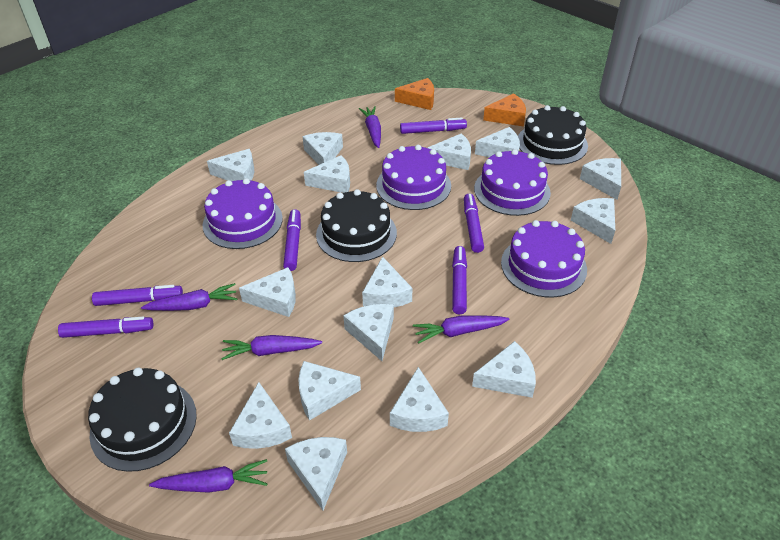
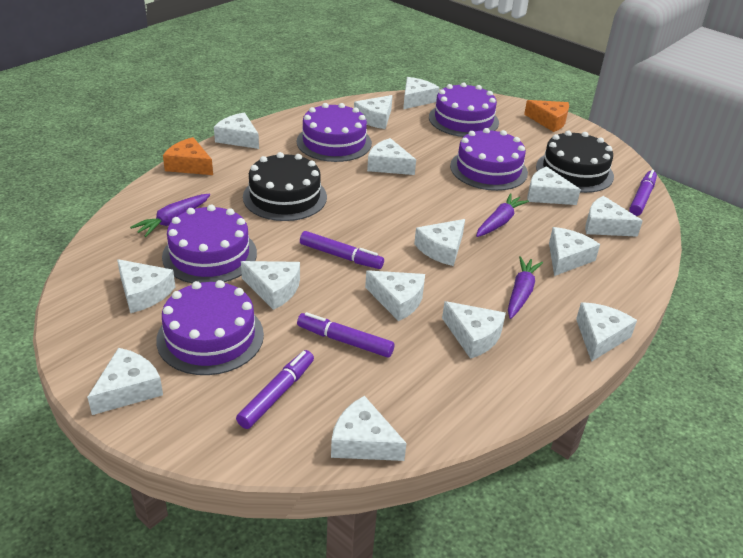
black cake: [88,368,197,472] [316,189,397,262] [518,105,588,165] = 3 -> [243,152,327,221] [536,130,614,193] = 2
purple cake: [203,178,283,249] [376,145,451,210] [474,149,551,216] [501,220,587,297] = 4 -> [156,280,264,375] [162,205,257,283] [297,103,372,162] [429,82,499,137] [450,128,528,191] = 5
purple carrot: [141,283,237,311] [149,459,268,493] [221,335,322,360] [359,106,381,148] [413,315,509,344] = 5 -> [130,193,210,237] [476,193,529,237] [508,256,543,319] = 3
purple marker: [58,317,153,338] [92,285,183,306] [283,209,301,271] [400,117,467,134] [452,246,467,314] [464,194,484,253] = 6 -> [236,350,314,429] [297,312,394,358] [300,231,384,269] [629,170,657,216] = 4

